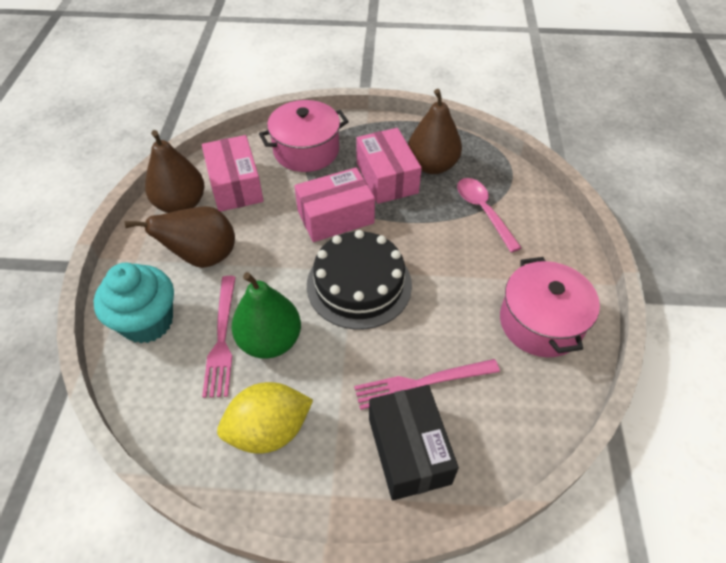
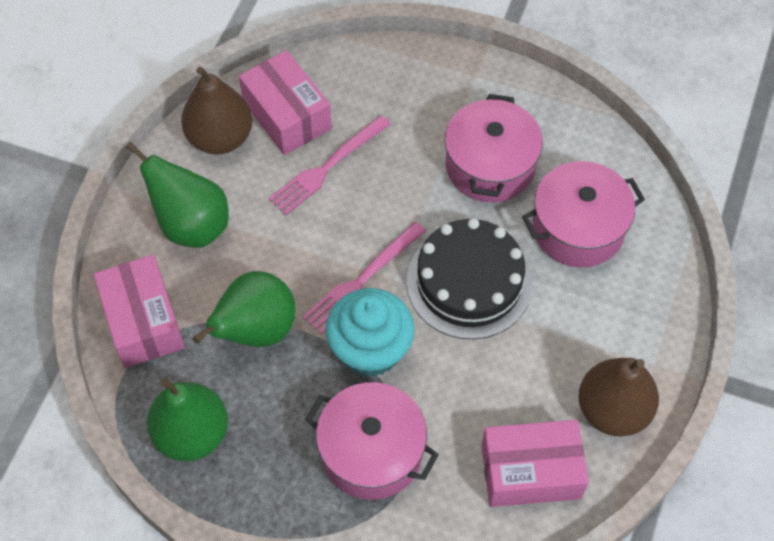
black box: [369,385,459,500] = 1 -> none = 0
brown pear: [125,206,235,268] [145,130,205,213] [408,89,462,174] = 3 -> [181,67,252,154] [578,358,659,436] = 2
green pear: [232,272,301,359] = 1 -> [125,142,229,248] [147,378,228,461] [192,271,296,347] = 3
pink pot: [259,100,349,172] [500,257,600,357] = 2 -> [306,382,439,500] [445,94,543,203] [522,161,645,267] = 3
pink spoon: [457,178,522,253] = 1 -> none = 0
yellow lemon: [217,382,313,453] = 1 -> none = 0

